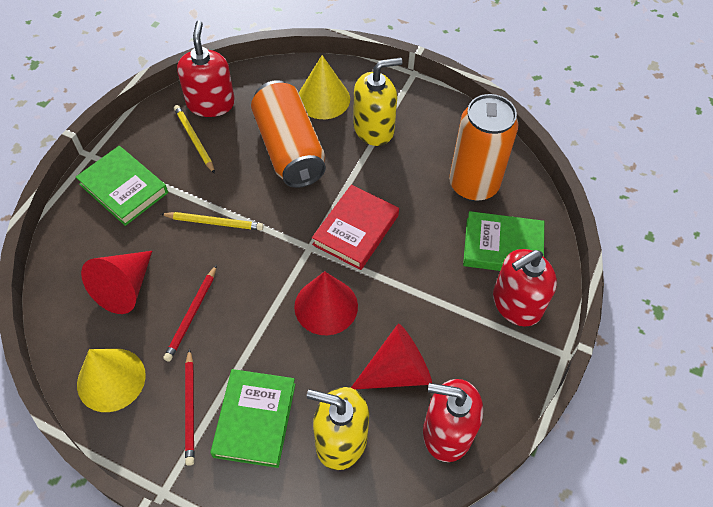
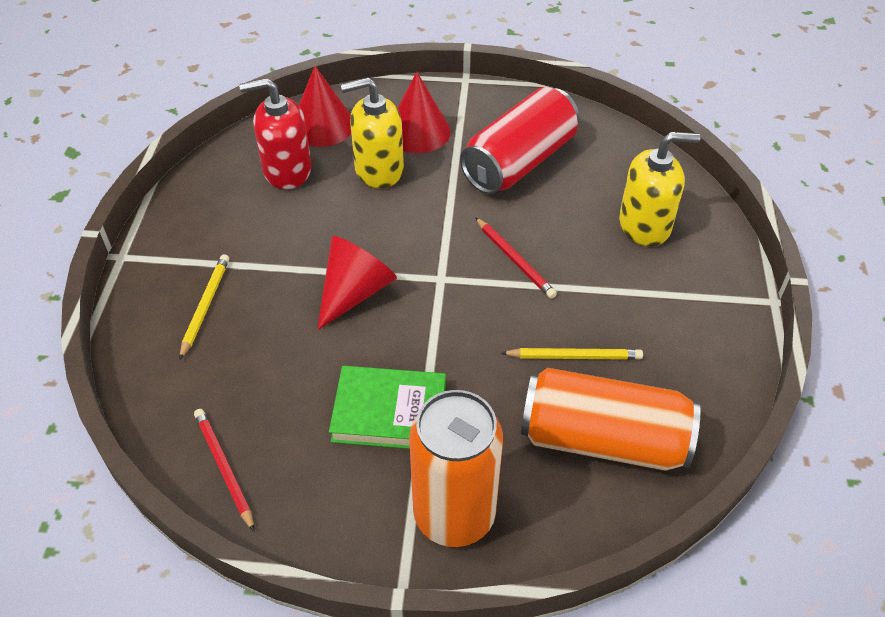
green book: [76,146,168,226] [210,369,295,468] [463,211,544,271] = 3 -> [329,366,446,449] = 1
red book: [312,185,399,270] = 1 -> none = 0
red can: none = 0 -> [460,87,579,194] = 1
red soap dispenser: [177,21,235,117] [423,379,483,462] [493,249,557,327] = 3 -> [239,78,312,189] = 1
yellow cone: [77,349,146,412] [299,55,350,119] = 2 -> none = 0

